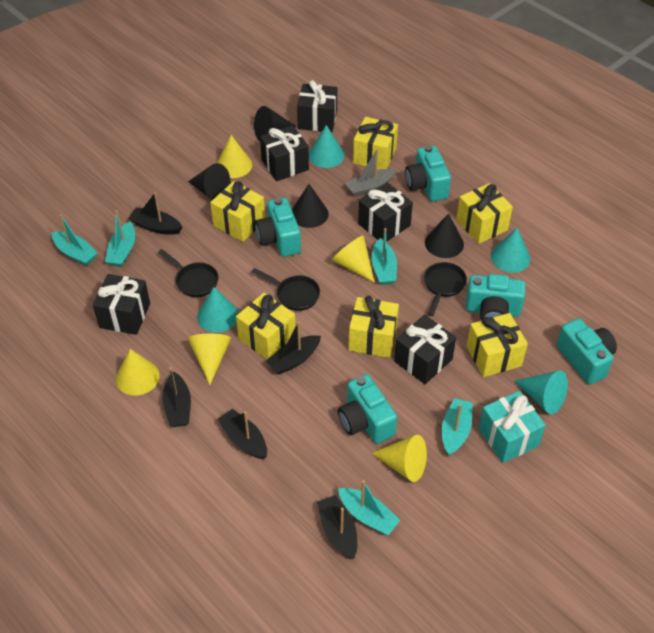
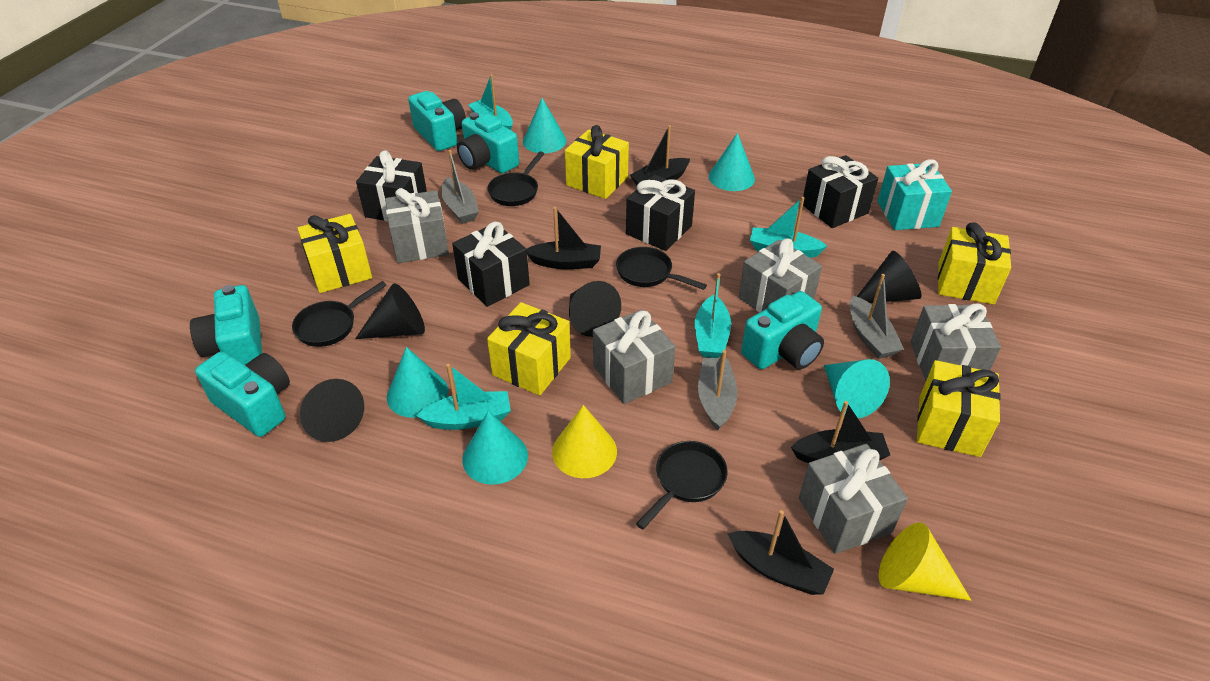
black boat: [128,192,183,235] [162,367,191,427] [217,409,267,459] [266,322,321,375] [317,495,357,559] = 5 -> [527,207,601,269] [630,125,690,185] [727,510,834,595] [791,401,890,463] = 4
black gift: [93,274,150,335] [260,125,309,181] [297,80,337,133] [358,183,413,242] [394,315,456,384] = 5 -> [356,150,427,221] [452,222,530,307] [626,174,695,251] [803,155,878,228] = 4
black pan: [158,249,218,297] [252,268,320,311] [424,262,467,316] = 3 -> [292,281,387,347] [488,152,544,206] [616,247,707,290] [636,441,728,529] = 4
grey boat: [345,149,396,197] = 1 -> [441,150,479,224] [698,350,738,431] [850,274,904,359] = 3
grey gift: none = 0 -> [385,188,449,263] [593,310,675,404] [739,238,822,313] [799,444,908,554] [910,303,1001,381] = 5
turquoise boat: [52,214,98,266] [105,210,135,267] [338,480,400,535] [371,228,397,285] [441,398,473,455] = 5 -> [416,364,511,430] [468,74,513,130] [695,273,731,358] [750,197,827,258] = 4
turquoise cone: [197,287,238,333] [309,125,344,168] [491,228,530,273] [514,370,568,414] = 4 -> [387,347,448,418] [463,411,528,485] [523,98,566,153] [709,133,755,191] [824,359,890,418] = 5
yellow cone: [116,349,160,396] [188,334,231,385] [217,135,252,178] [332,236,375,283] [371,435,427,482] = 5 -> [552,405,617,478] [879,523,971,601] = 2
yellow gift: [210,181,265,242] [236,293,296,360] [348,296,399,358] [353,117,398,169] [456,183,513,244] [467,313,528,377] = 6 -> [297,214,372,293] [487,302,571,396] [565,125,629,199] [917,360,1001,457] [938,222,1011,305] = 5

